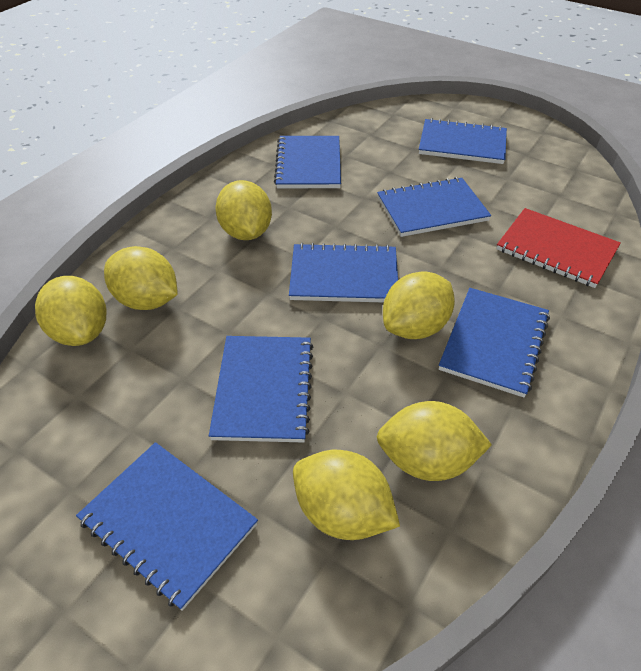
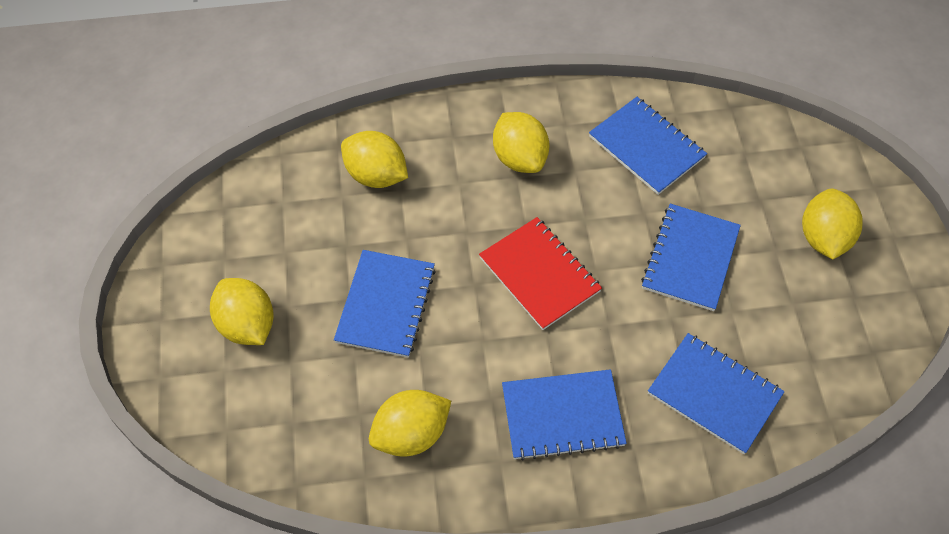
blue notebook: [76,442,258,611] [209,336,313,443] [274,136,341,188] [289,243,398,303] [377,177,491,237] [419,118,507,164] [439,288,550,397] = 7 -> [334,250,436,358] [502,369,627,461] [589,97,707,195] [641,204,741,311] [648,333,785,454] = 5
yellow lemon: [35,276,107,346] [104,246,178,310] [215,180,272,240] [293,450,400,540] [377,401,492,481] [383,271,455,339] = 6 -> [210,278,274,345] [341,131,408,188] [369,390,451,457] [493,112,549,173] [802,189,863,259] = 5

